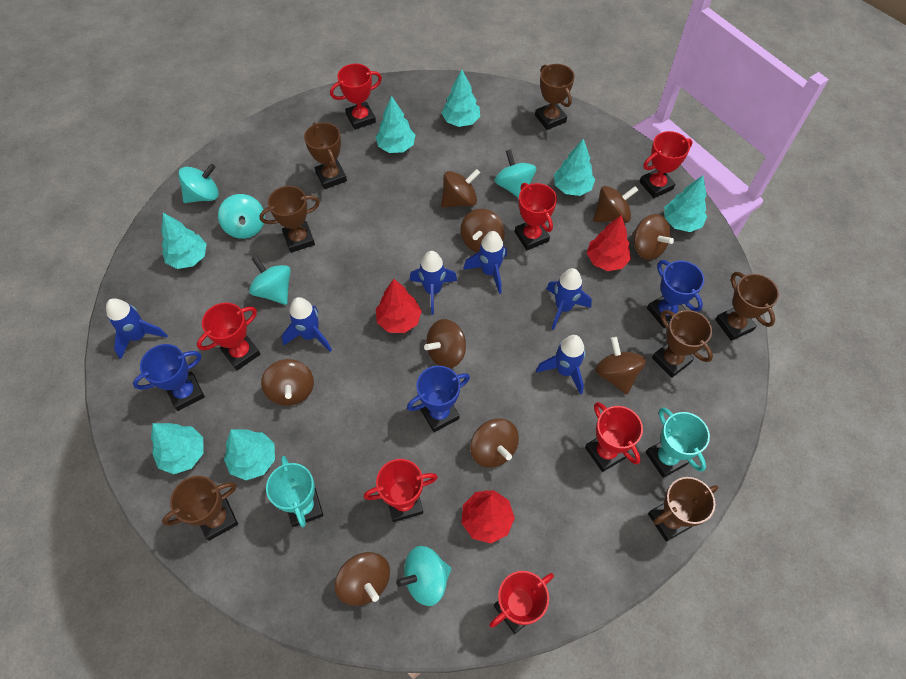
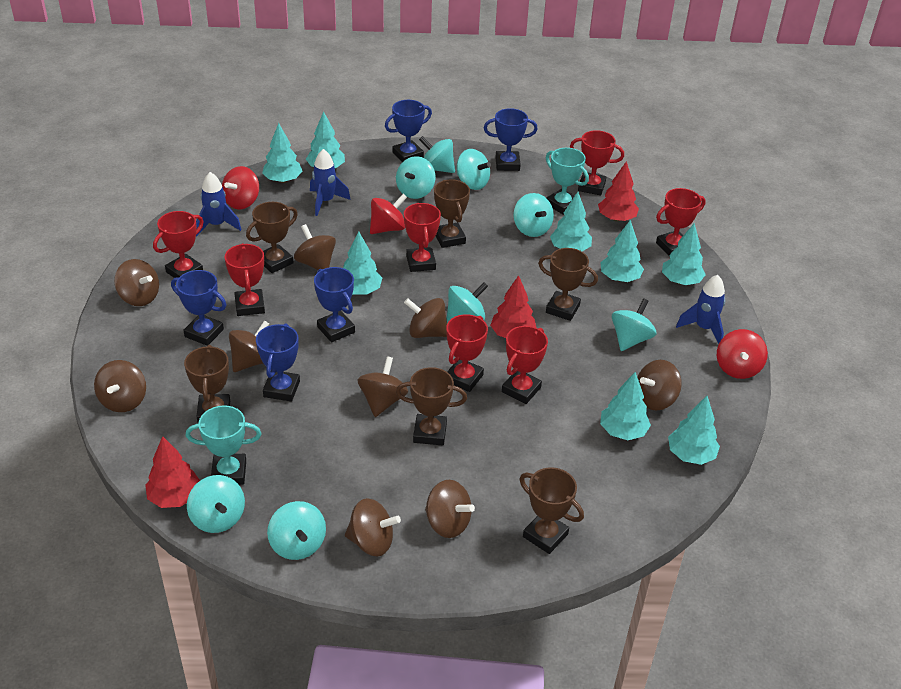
blue rocket: [106,298,168,359] [282,297,332,352] [409,251,457,315] [463,231,507,294] [536,335,586,395] [546,268,592,330] = 6 -> [196,172,241,237] [310,149,351,216] [676,275,725,344] = 3
blue trophy: [133,344,205,411] [407,366,470,432] [647,260,704,328] = 3 -> [171,270,226,346] [256,323,300,402] [314,267,355,342] [385,100,432,162] [484,108,538,171] = 5
brown trophy: [162,476,238,541] [259,186,320,253] [304,122,347,189] [535,64,575,130] [648,477,719,541] [652,310,713,378] [715,272,779,341] = 7 -> [184,345,230,422] [246,202,298,273] [396,367,467,446] [434,179,470,248] [520,467,584,554] [538,248,598,321] = 6
red spinning top: none = 0 -> [222,166,259,209] [370,194,407,234] [717,329,768,379] = 3
turquoise spinning top: [178,164,219,203] [218,194,265,239] [249,256,291,305] [396,546,451,606] [495,149,536,198] = 5 -> [187,475,245,533] [267,501,326,560] [396,156,436,199] [419,136,455,173] [447,282,488,323] [457,149,491,190] [513,193,554,237] [612,298,657,351] = 8
turquoise tree: [151,423,203,474] [161,213,207,269] [224,429,275,480] [376,96,415,153] [442,70,480,127] [554,139,595,196] [664,175,707,232] = 7 -> [262,123,302,183] [306,111,345,168] [343,232,382,294] [550,192,592,251] [600,220,644,282] [600,372,651,440] [662,223,706,285] [668,396,720,465] = 8

